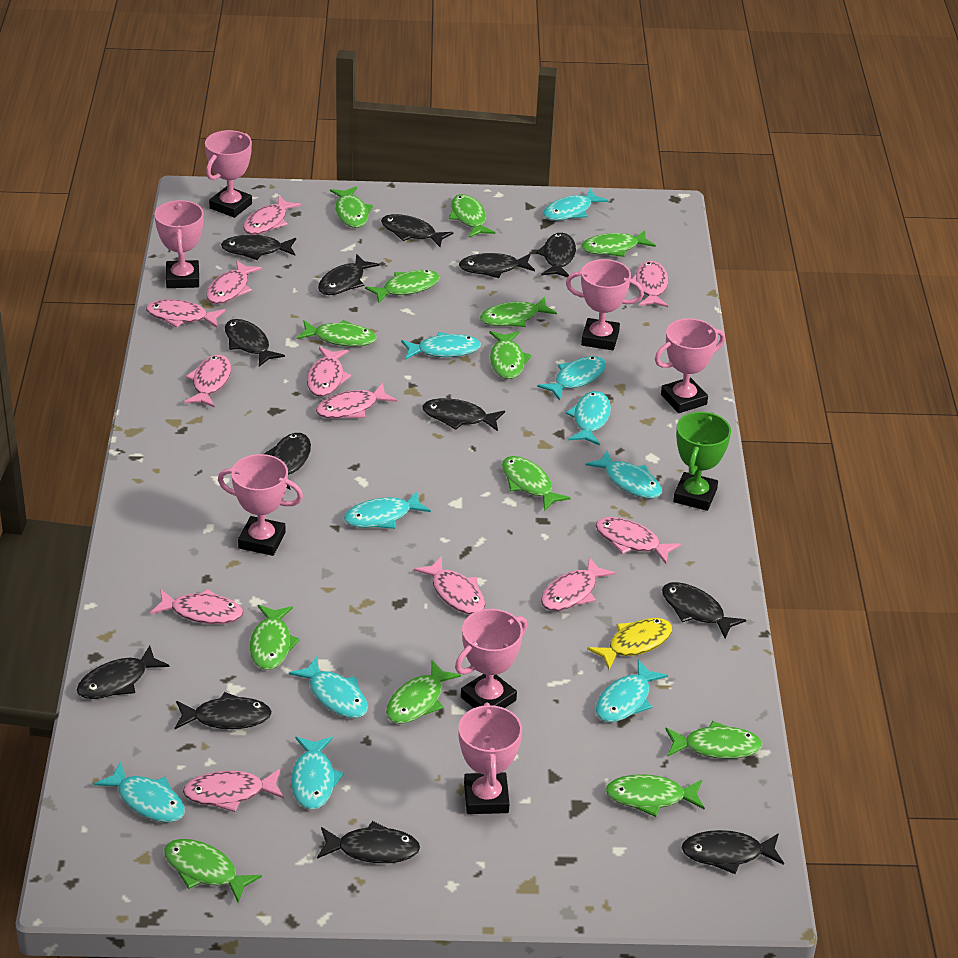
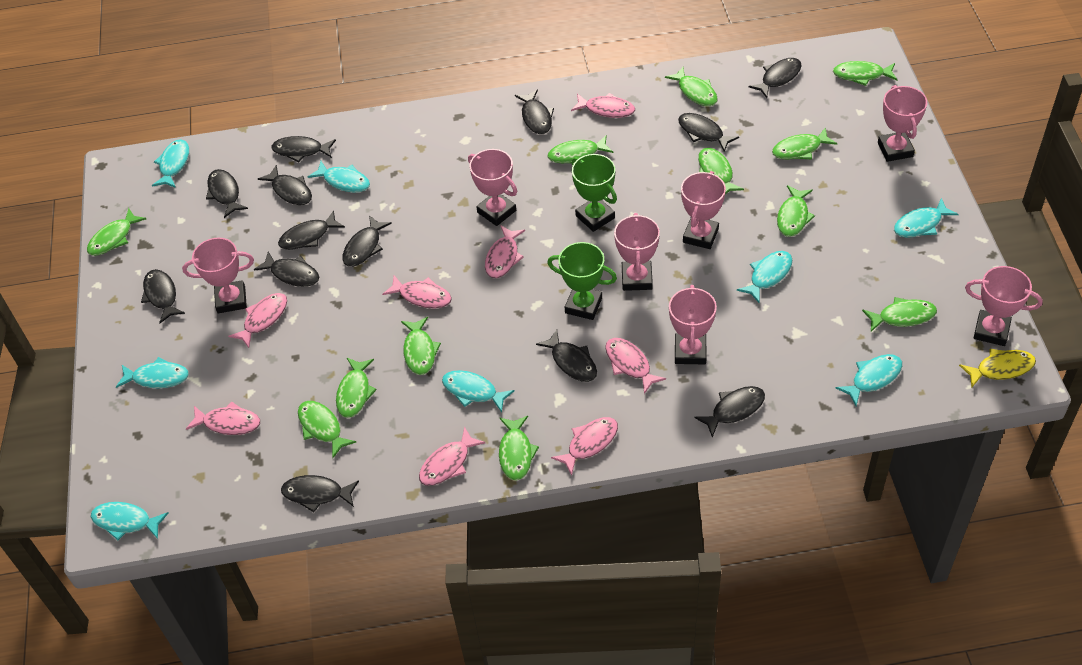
green fish: [164,839,262,903] [250,605,300,670] [296,320,377,347] [330,187,373,228] [365,270,440,304] [386,660,461,724] [449,194,495,238] [480,297,557,327] [489,331,532,379] [502,456,570,511] [581,230,656,257] [605,774,705,817] [665,721,763,759] = 13 -> [87,208,146,256] [298,401,356,458] [336,358,377,418] [401,317,441,375] [499,416,539,481] [548,135,613,164] [665,67,718,106] [698,148,744,194] [772,128,837,159] [777,185,815,237] [833,61,897,86] [862,297,937,332] = 12
green trophy: [673,412,731,511] = 1 -> [547,242,617,320] [572,154,617,232] = 2
pink fish: [146,299,226,328] [150,589,243,624] [183,769,284,812] [184,355,231,408] [206,260,262,304] [243,196,301,235] [307,347,352,397] [316,383,397,419] [414,556,485,614] [541,557,616,611] [595,517,681,564] [630,261,669,307] = 12 -> [186,401,260,435] [228,293,287,348] [382,275,452,308] [419,426,485,486] [485,225,525,278] [551,417,618,476] [571,93,635,118] [605,338,666,394] = 8
turquoise fish: [94,761,185,823] [289,657,368,718] [291,737,344,810] [344,491,431,529] [401,332,481,360] [537,356,606,401] [543,189,608,221] [566,391,611,446] [586,450,662,499] [595,660,668,722] = 10 -> [91,502,169,540] [116,357,189,388] [152,139,189,188] [308,161,370,193] [442,370,514,412] [737,251,792,303] [836,354,902,406] [894,198,959,238] = 8

